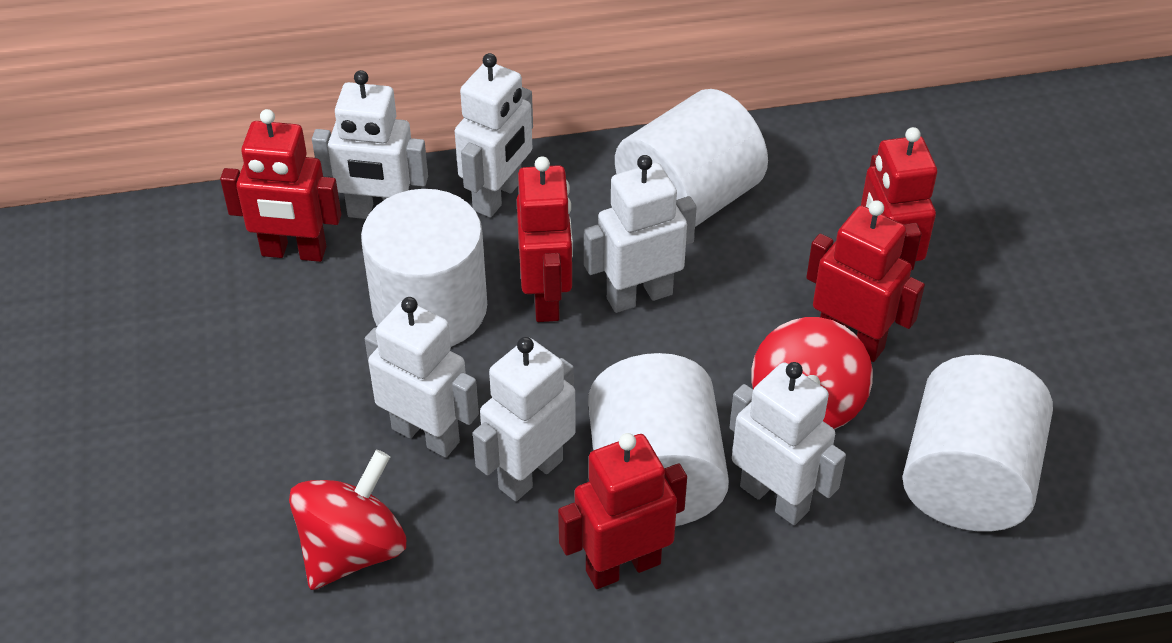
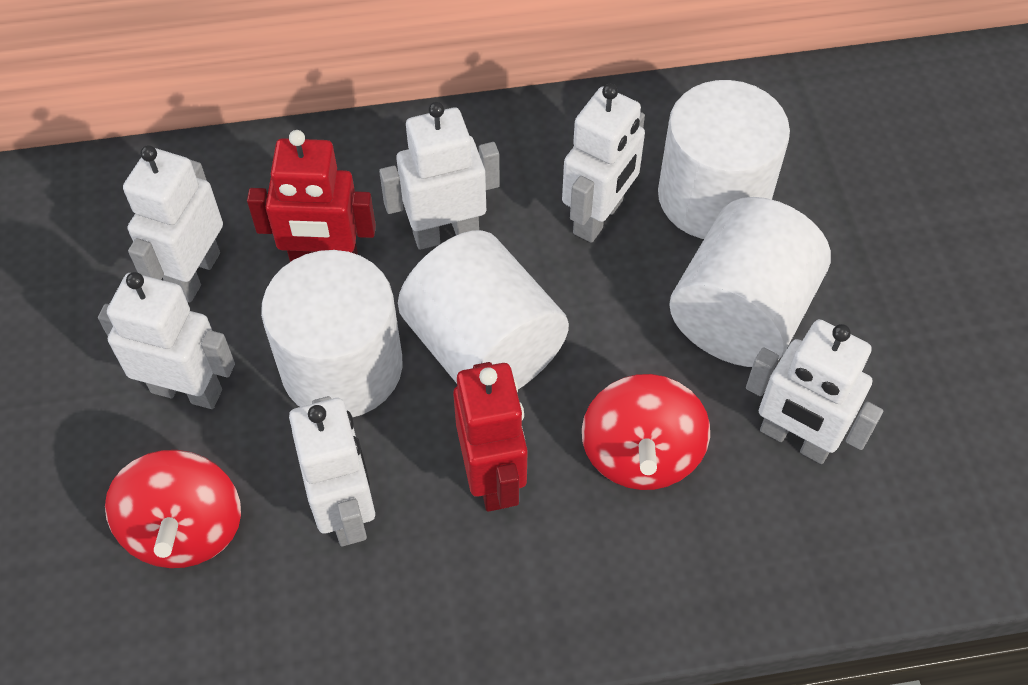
red robot: [220,109,342,262] [517,156,573,322] [558,433,687,589] [806,200,925,362] [861,127,937,270] = 5 -> [247,130,376,262] [453,362,528,512] = 2

